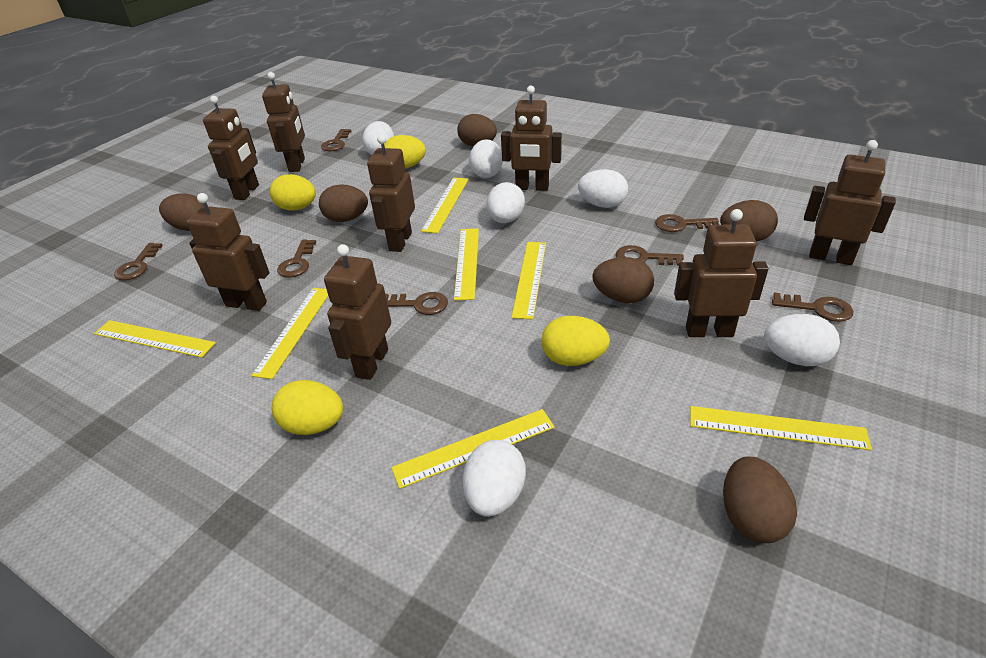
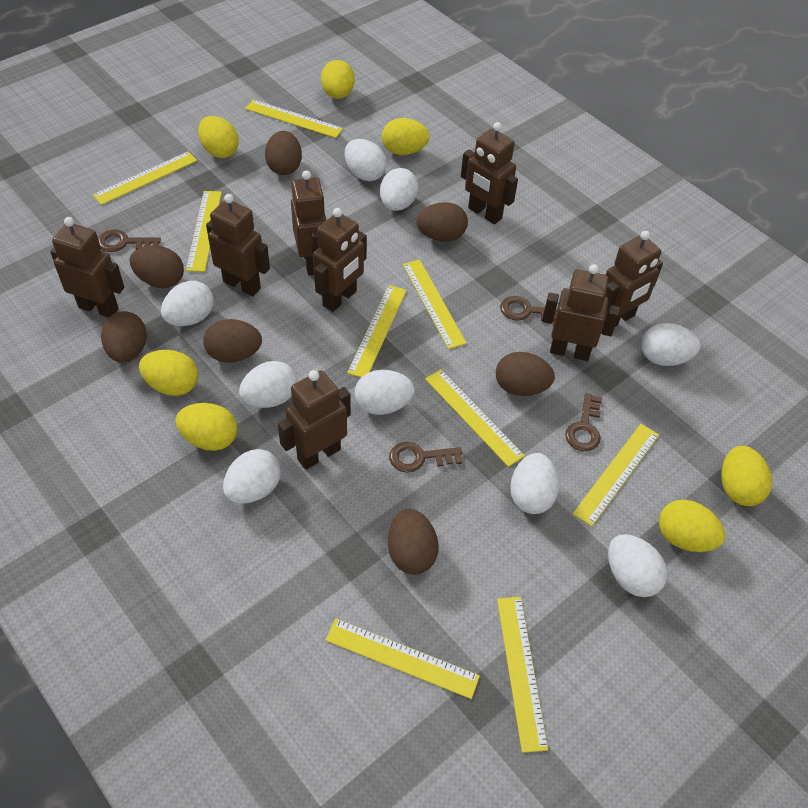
brown egg: [159,193,204,231] [319,184,368,222] [457,114,497,146] [593,257,654,303] [720,200,778,241] [723,456,797,543] = 6 -> [101,311,147,363] [130,245,184,288] [203,319,262,363] [265,131,302,175] [388,509,439,575] [416,202,468,242] [496,352,555,396] = 7
brown key: [114,243,163,280] [277,239,316,278] [321,129,351,151] [385,292,448,315] [615,245,684,266] [655,214,719,232] [772,292,853,322] = 7 -> [98,230,161,252] [389,442,462,473] [500,296,557,321] [565,393,602,451] = 4
white egg: [362,121,394,155] [463,440,526,517] [469,139,503,178] [487,182,525,223] [578,169,628,208] [764,314,840,366] = 6 -> [161,281,214,326] [223,449,281,504] [239,361,297,408] [345,139,387,181] [355,370,415,415] [380,168,418,211] [510,453,559,514] [608,534,668,597] [641,323,700,366] = 9
yellow egg: [270,174,316,211] [271,380,343,435] [384,135,426,169] [542,316,610,366] = 4 -> [139,350,198,396] [175,403,237,451] [198,116,239,158] [321,60,355,99] [382,118,430,155] [659,500,725,552] [721,446,772,506] = 7
yellow ruler: [94,320,216,358] [251,288,328,379] [391,409,555,489] [421,177,469,234] [454,228,479,301] [512,242,546,320] [690,406,872,450] = 7 -> [93,151,197,205] [186,191,222,272] [245,100,343,138] [326,619,480,699] [347,285,407,377] [403,260,467,349] [425,369,525,467] [497,597,548,753] [573,424,659,526] = 9

